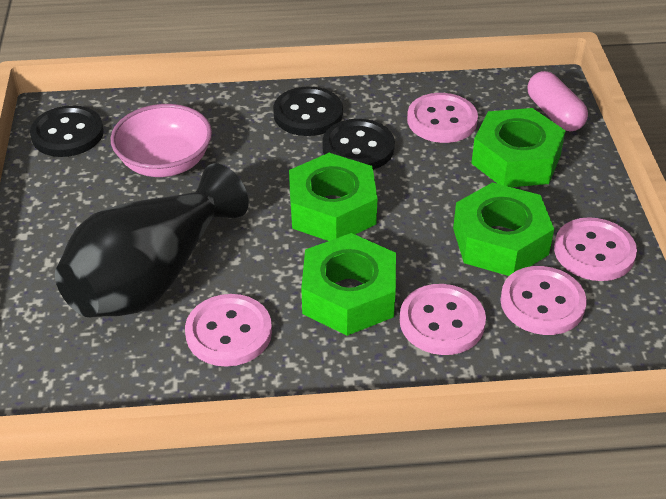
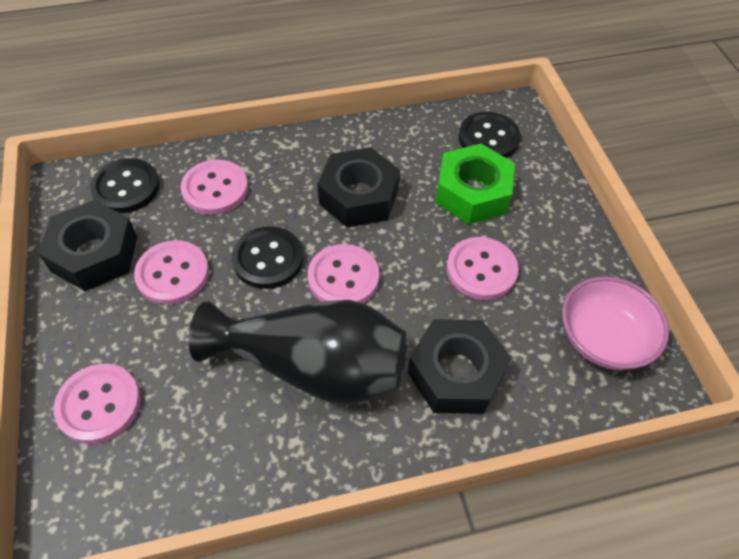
black nut: none = 0 -> [38,200,137,291] [317,147,400,228] [408,319,511,414] = 3
green nut: [289,153,377,241] [301,233,396,336] [453,182,554,276] [471,108,566,187] = 4 -> [435,144,515,224] = 1
pink capsule: [527,71,588,132] = 1 -> none = 0

